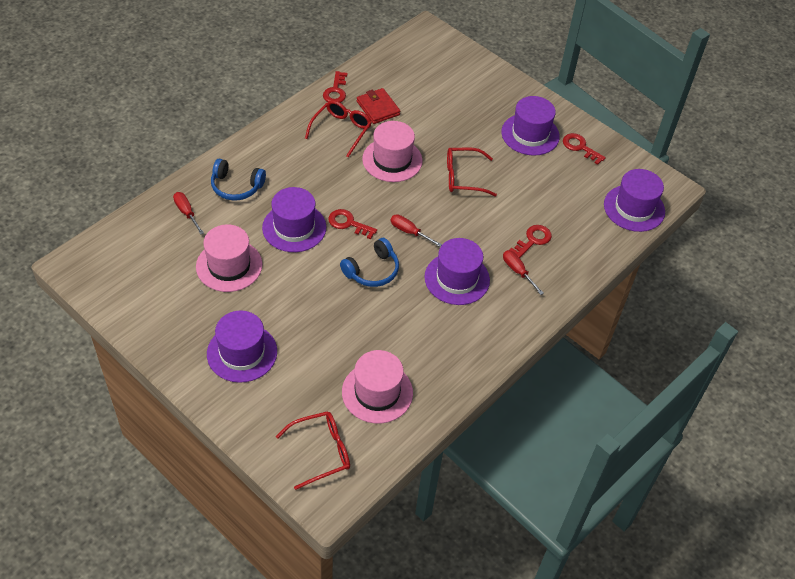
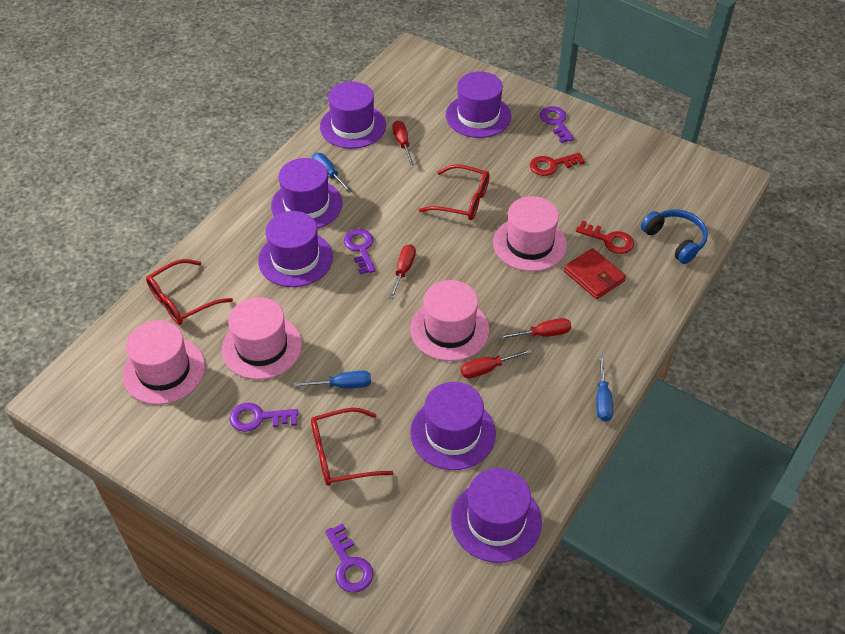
blue headphones: [211,158,266,201] [340,238,399,287] = 2 -> [641,209,708,264] = 1
blue screwdriver: none = 0 -> [294,371,371,388] [312,153,352,193] [596,355,613,421] = 3
pink hat: [196,224,263,292] [342,350,413,423] [362,121,423,182] = 3 -> [123,320,205,405] [222,297,302,380] [410,280,489,361] [493,196,567,272] = 4
purple hat: [207,310,277,383] [262,187,326,252] [424,238,490,305] [501,96,560,156] [604,169,665,232] = 5 -> [258,211,333,287] [271,158,342,229] [320,81,386,149] [410,382,496,470] [446,71,511,138] [451,468,542,563] = 6
purple key: none = 0 -> [229,403,298,432] [325,523,373,593] [344,229,376,274] [540,106,574,143] = 4
red key: [323,71,347,103] [328,209,377,239] [509,225,552,258] [563,133,606,165] = 4 -> [530,153,585,176] [576,220,634,254] = 2
red screwdriver: [173,192,204,235] [391,214,442,247] [503,250,544,295] = 3 -> [389,244,416,299] [392,121,414,165] [461,349,532,379] [499,318,571,340] = 4

